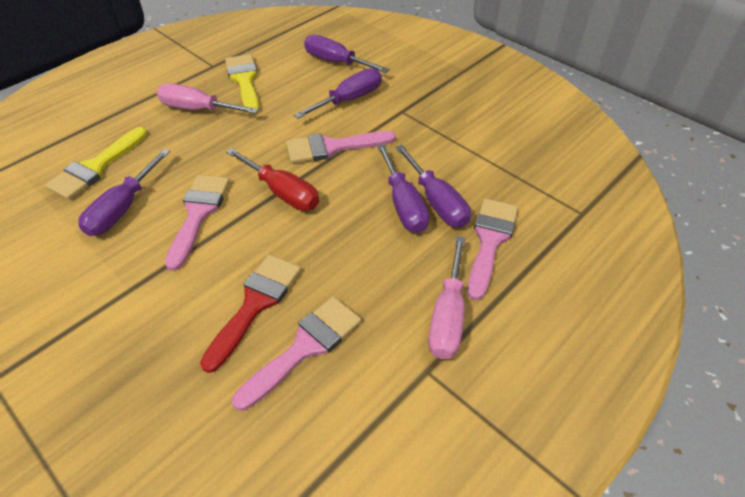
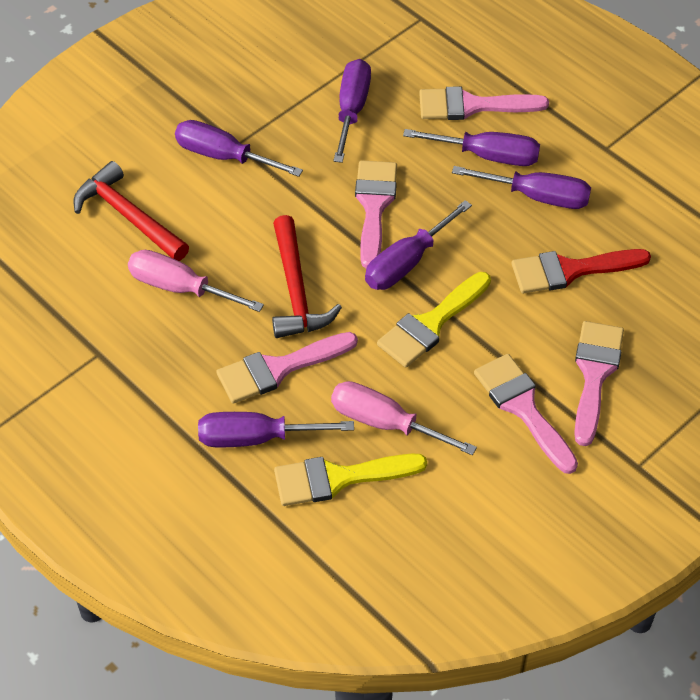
pink brush: [165,175,230,271] [232,296,361,411] [286,131,396,163] [467,198,518,301] = 4 -> [216,332,358,404] [355,160,397,268] [419,86,549,120] [474,354,578,474] [574,321,624,446] = 5
purple screwdriver: [78,149,170,236] [294,68,382,119] [304,34,390,73] [377,144,429,233] [396,145,471,228] = 5 -> [175,120,303,177] [198,412,354,448] [333,59,371,163] [365,200,472,290] [403,129,540,166] [452,166,591,209] = 6
red hammer: none = 0 -> [74,161,189,261] [272,215,342,338] = 2
red screwdriver: [226,148,319,211] = 1 -> none = 0

